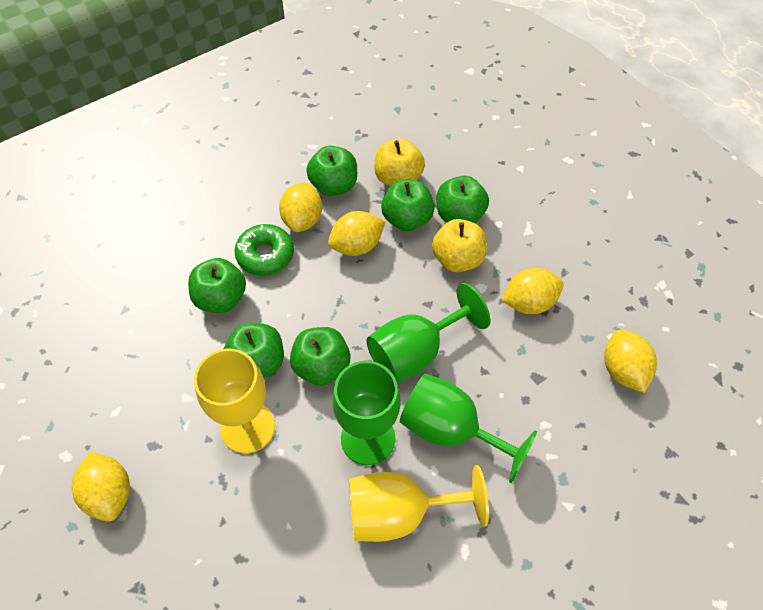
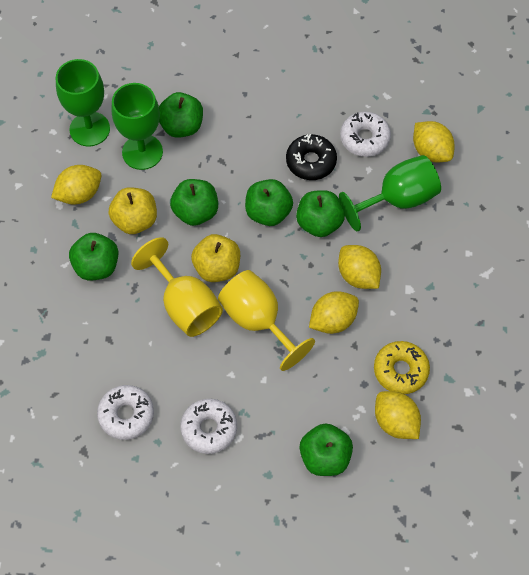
black donut: none = 0 -> [286,134,337,180] = 1
green donut: [234,224,294,275] = 1 -> none = 0
white donut: none = 0 -> [97,385,154,440] [180,399,237,454] [340,112,391,157] = 3
yellow donut: none = 0 -> [374,341,430,394] = 1

